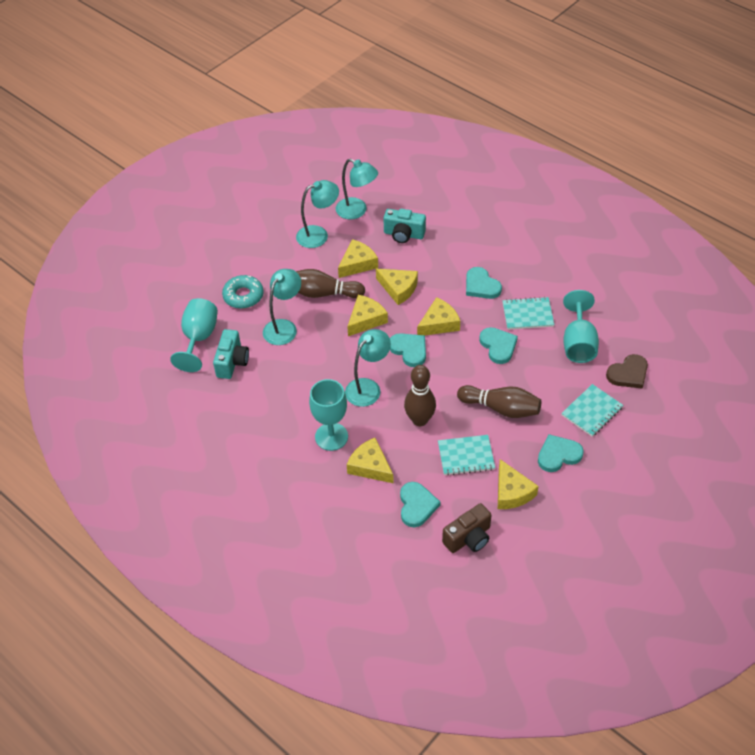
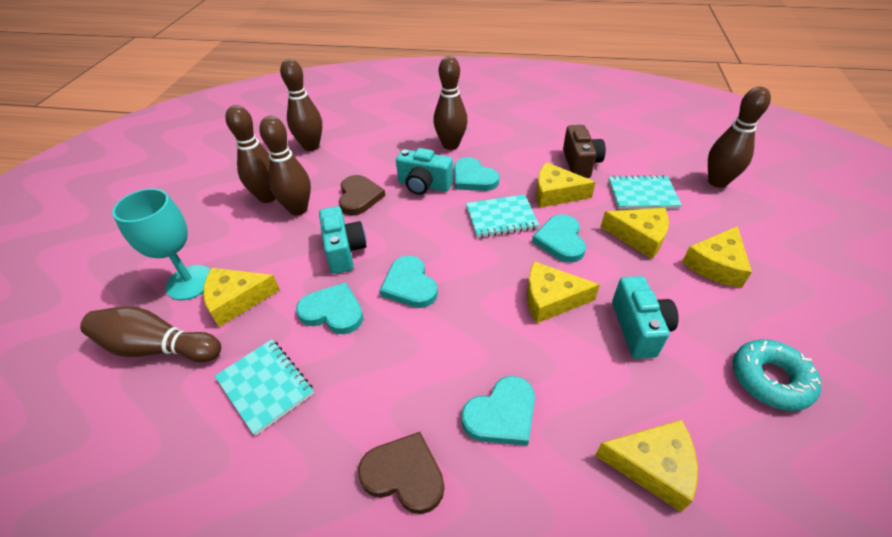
brown bowling pin: [296,269,365,298] [404,365,436,426] [457,385,541,418] = 3 -> [80,306,221,362] [225,105,276,203] [259,116,311,215] [280,59,322,151] [433,56,468,150] [708,87,771,188] = 6
brown heart: [606,354,648,389] = 1 -> [339,175,385,215] [358,432,444,514] = 2
turquoise camera: [213,329,249,379] [383,209,426,243] = 2 -> [319,206,367,274] [396,148,453,195] [612,276,679,359] = 3
turquoise goblet: [170,298,218,372] [309,379,348,451] [563,290,599,363] = 3 -> [112,188,210,300] = 1
turquoise lamp: [263,269,301,345] [296,180,339,248] [336,159,378,220] [345,329,391,407] = 4 -> none = 0

